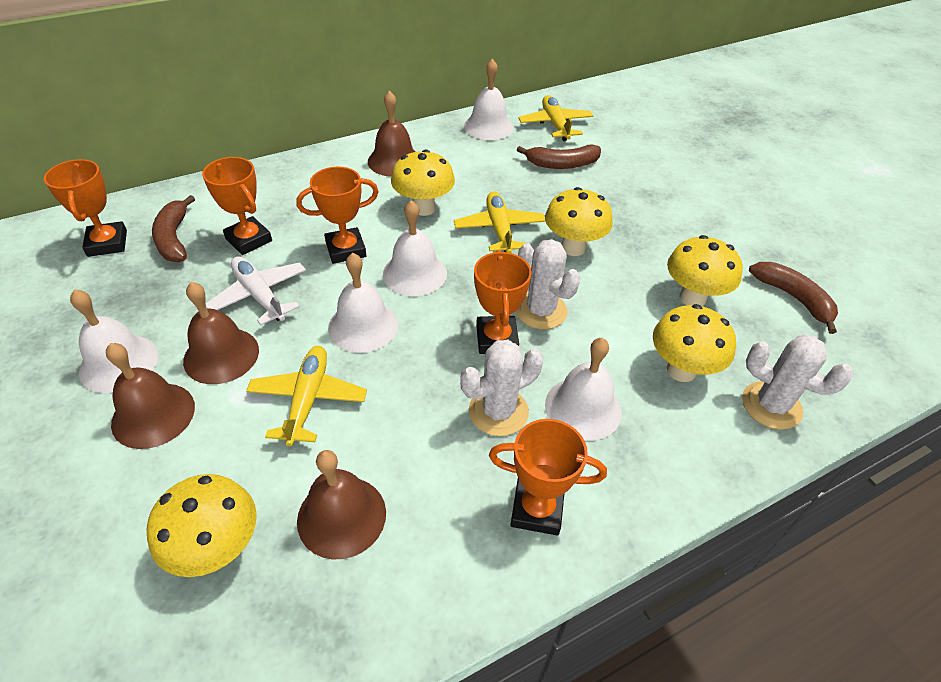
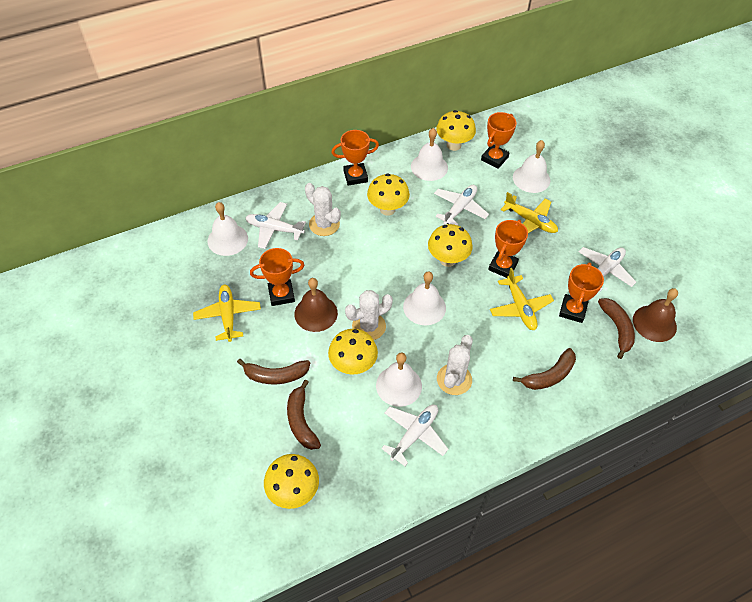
brown banana: [152,195,195,262] [517,145,601,169] [749,262,838,334] = 3 -> [237,359,310,384] [287,380,321,450] [513,348,576,390] [598,298,635,359] = 4
brown bell: [106,343,195,449] [183,282,259,384] [297,450,386,559] [368,91,416,177] = 4 -> [294,278,338,332] [633,288,678,342] = 2
white plane: [206,256,306,325] = 1 -> [245,202,306,249] [381,405,449,466] [434,185,489,225] [578,247,636,292] = 4

